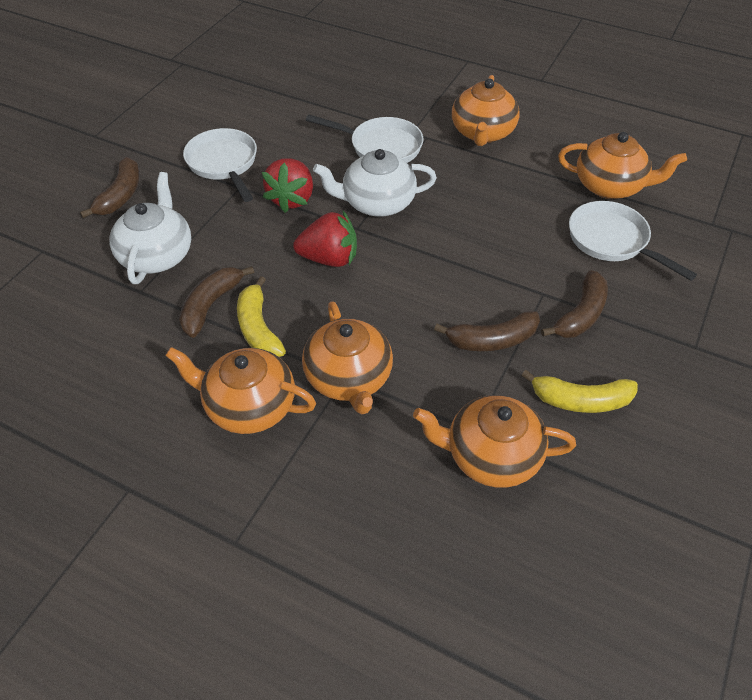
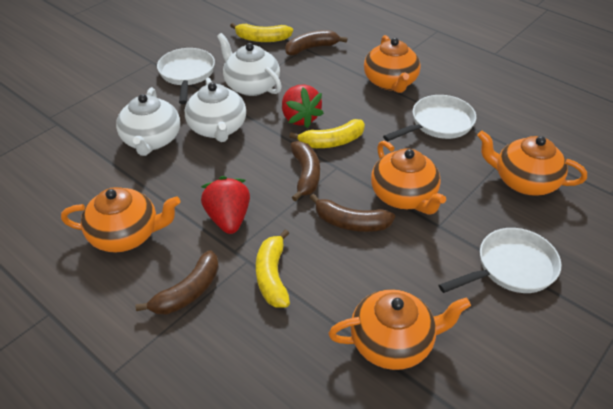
white teapot: [109,172,191,284] [313,149,437,217] = 2 -> [116,87,180,156] [185,77,246,142] [217,33,282,96] = 3
yellow banana: [237,276,286,357] [521,370,638,413] = 2 -> [230,23,293,42] [256,229,290,307] [289,119,365,148] = 3

